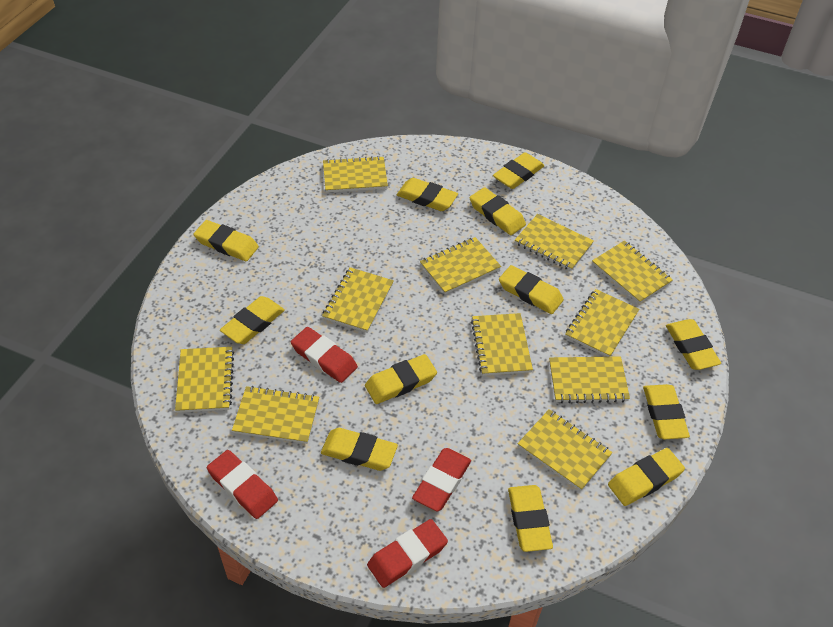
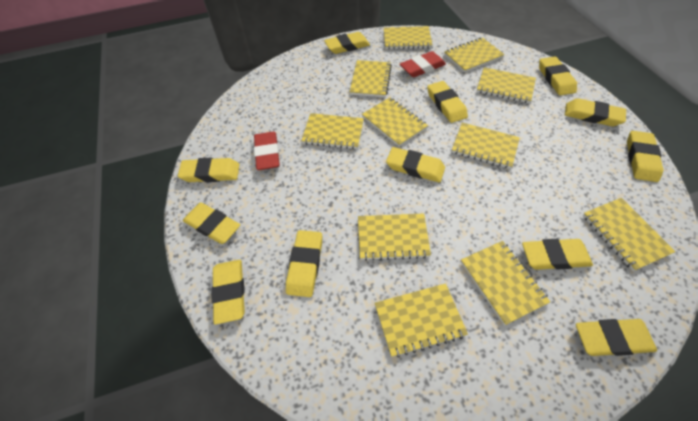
red eraser: [207,450,278,519] [291,327,358,383] [367,519,448,588] [412,448,471,512] = 4 -> [254,132,280,170] [400,51,446,77] = 2

